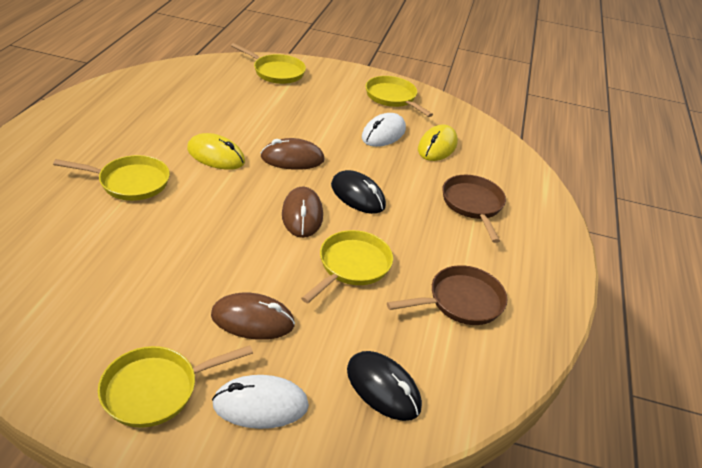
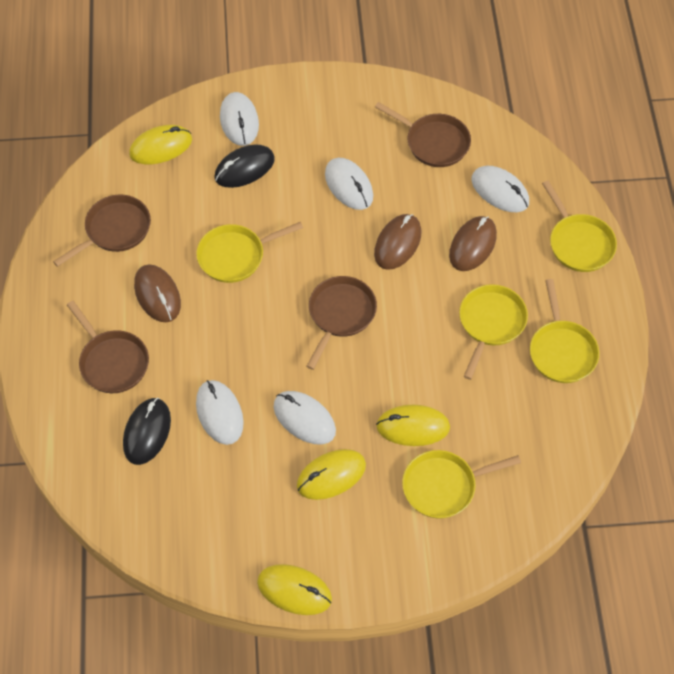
brown pan: [387,265,507,325] [442,175,506,243] = 2 -> [53,195,151,267] [67,301,149,393] [306,276,377,370] [375,102,471,167] = 4
white mouse: [212,375,309,429] [362,113,406,147] = 2 -> [196,380,244,445] [220,92,259,146] [274,391,336,445] [325,158,373,210] [471,166,529,212] = 5
yellow mouse: [187,133,245,170] [418,125,458,161] = 2 -> [129,125,192,164] [257,564,332,615] [297,449,366,500] [376,405,450,446] = 4

